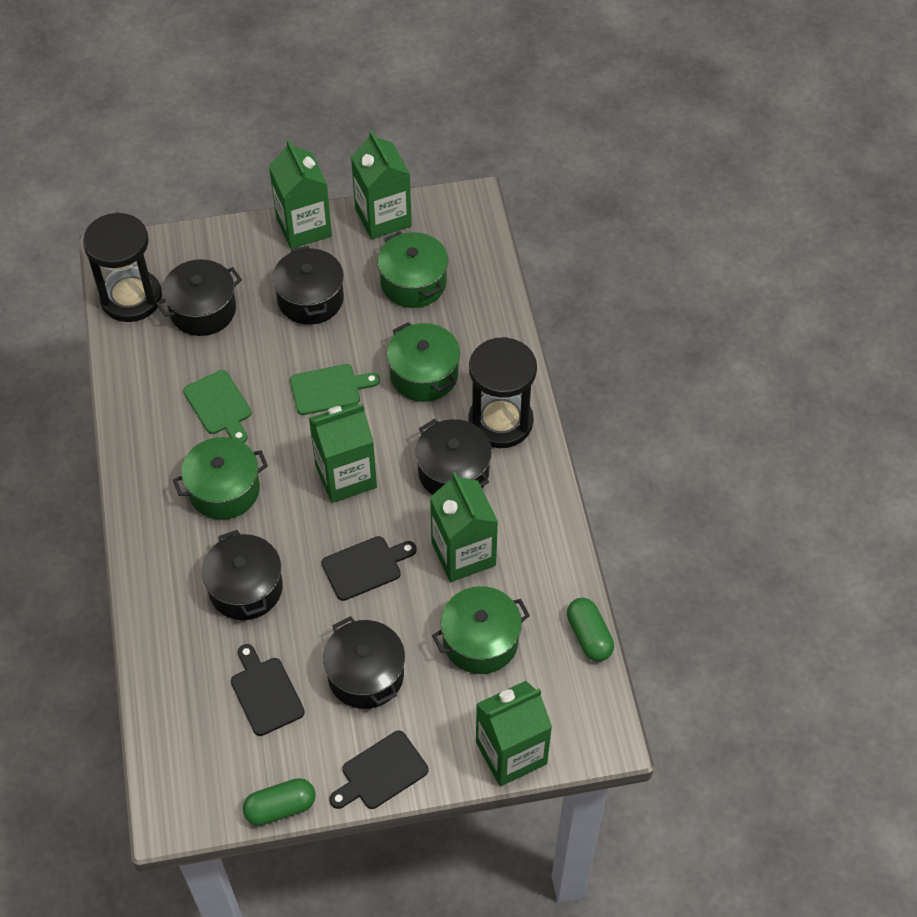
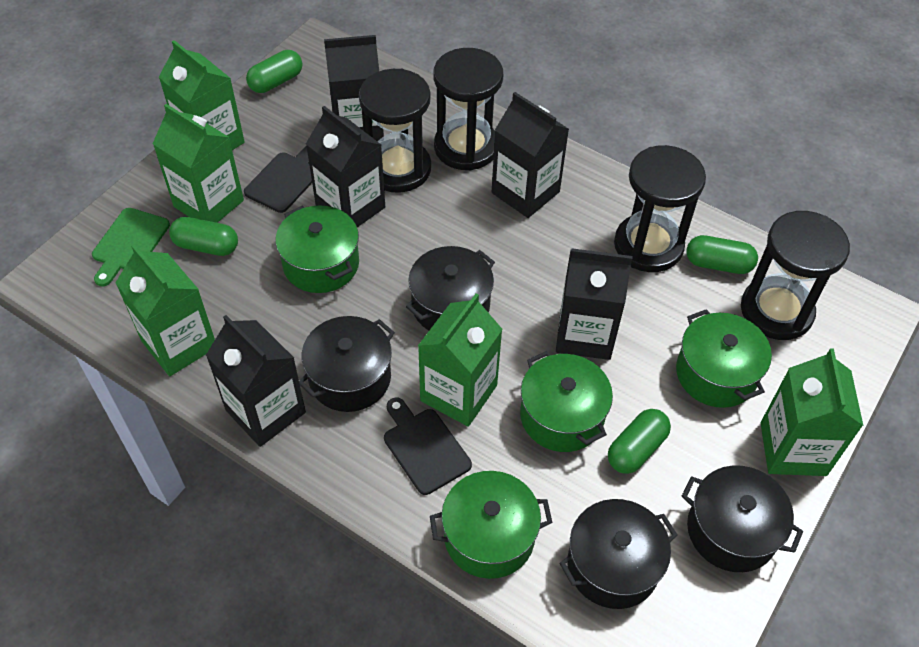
black carton: none = 0 -> [206,315,306,447] [306,106,385,227] [324,35,384,142] [492,92,569,218] [556,248,633,360] = 5
black cutting board: [231,644,305,736] [322,536,417,601] [329,731,428,809] = 3 -> [244,146,312,213] [384,398,472,495] = 2
black hourglass: [83,213,162,322] [468,337,537,448] = 2 -> [359,69,431,193] [434,48,503,170] [614,145,706,272] [741,211,850,340] = 4
black pot: [156,259,242,336] [202,530,283,620] [272,246,344,325] [323,616,405,709] [416,419,492,495] = 5 -> [299,316,395,412] [406,246,495,331] [560,499,677,609] [682,465,803,572] = 4
green capsule: [243,778,316,826] [567,598,614,662] = 2 -> [169,217,238,256] [246,50,302,93] [608,409,671,474] [686,235,758,274] = 4
green cutting board: [183,370,252,443] [290,364,380,415] = 2 -> [92,208,170,287] = 1

